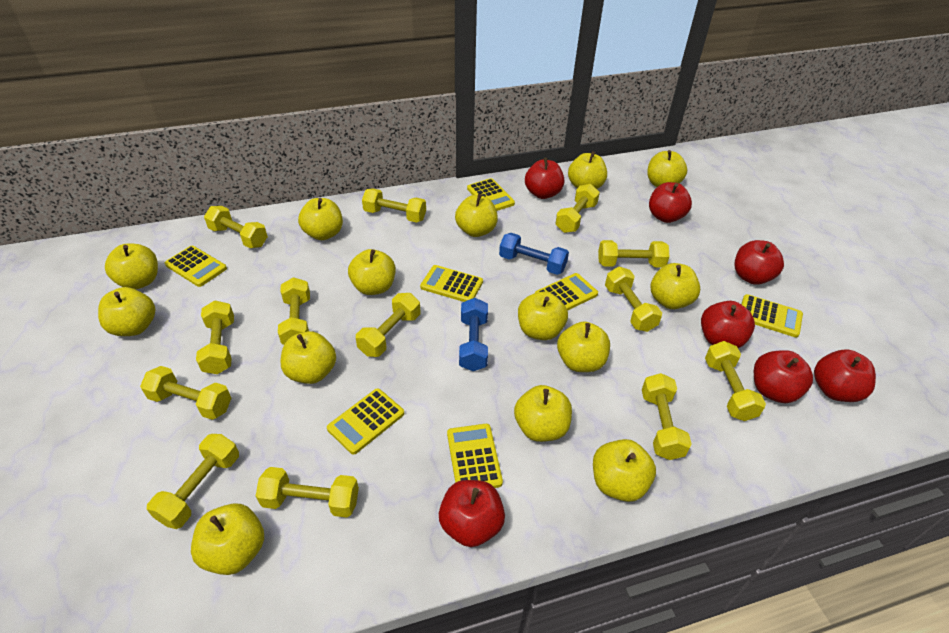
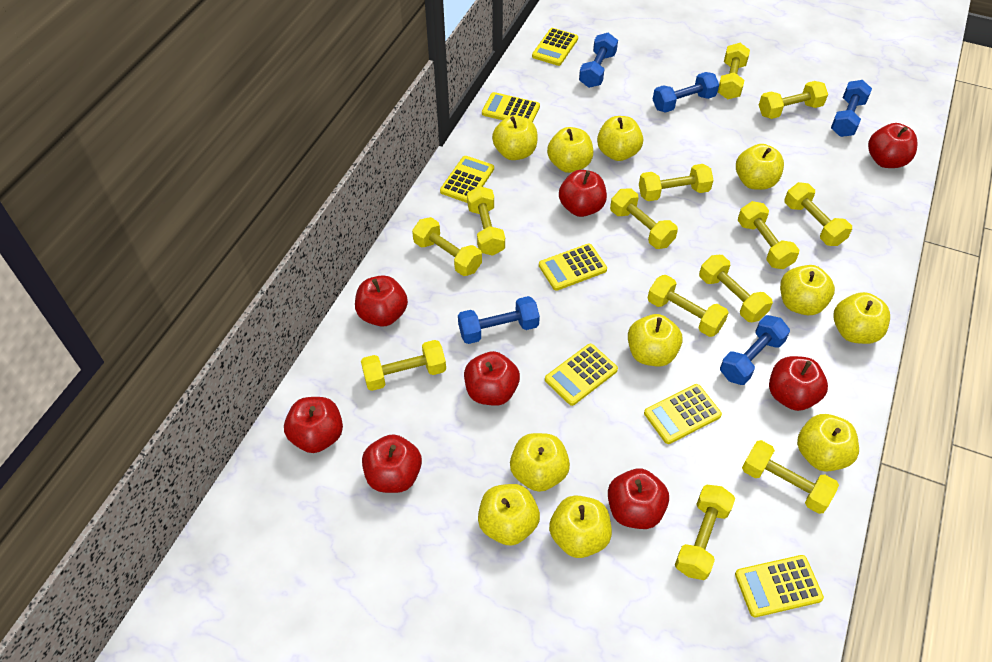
blue dumbbell: [459,298,488,371] [499,233,569,275] = 2 -> [458,296,540,344] [579,33,618,88] [652,72,719,113] [720,315,790,385] [831,80,872,137] = 5
red apple: [439,480,505,547] [525,158,564,199] [649,182,692,223] [701,301,755,348] [735,240,784,285] [754,350,813,403] [814,349,876,402] = 7 -> [284,397,343,453] [355,275,408,327] [362,434,422,493] [464,351,520,406] [559,170,607,217] [608,469,669,529] [769,356,828,411] [868,123,917,168] = 8
yellow apple: [98,287,155,336] [105,244,158,289] [191,503,264,575] [280,331,336,384] [298,198,343,240] [348,249,396,295] [455,194,498,237] [514,385,572,442] [518,292,568,340] [557,322,610,372] [568,151,607,189] [593,439,656,502] [647,150,687,187] [650,263,700,309] = 14 -> [478,484,540,546] [492,115,538,160] [510,433,570,492] [547,127,593,173] [549,495,612,558] [597,116,643,161] [628,314,683,367] [736,144,784,190] [780,265,835,315] [797,414,859,472] [834,292,890,344] = 11

